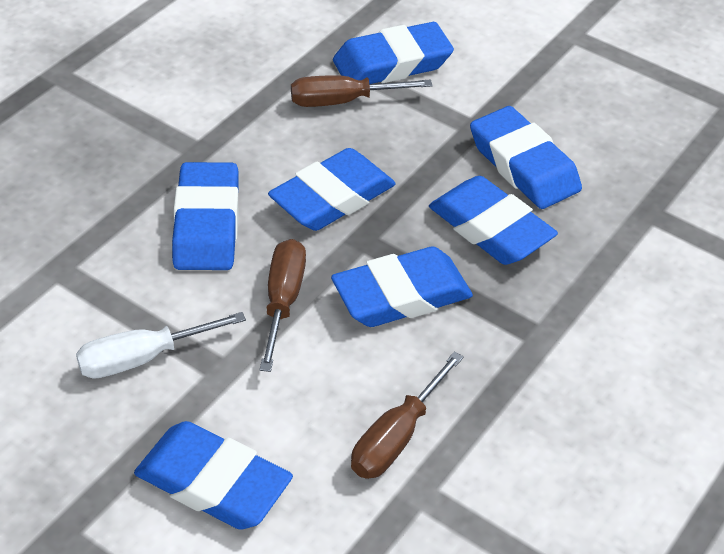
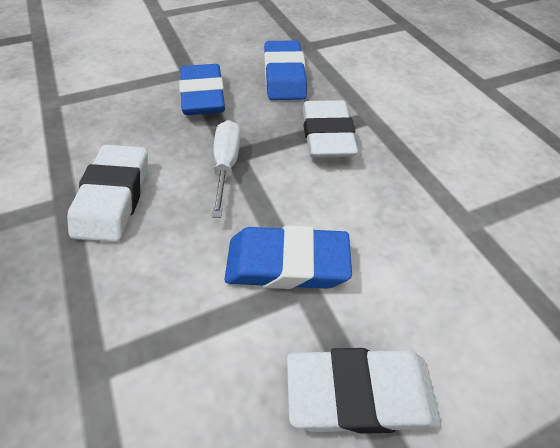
blue eraser: [134,421,293,530] [172,162,239,270] [268,148,396,231] [331,246,473,327] [333,22,454,84] [429,176,558,265] [470,106,582,209] = 7 -> [179,64,225,115] [225,225,352,289] [264,40,307,100] = 3
brown screwdriver: [260,239,306,372] [291,75,433,107] [351,351,464,479] = 3 -> none = 0
white eraser: none = 0 -> [67,145,148,242] [287,348,441,434] [302,100,358,158] = 3

